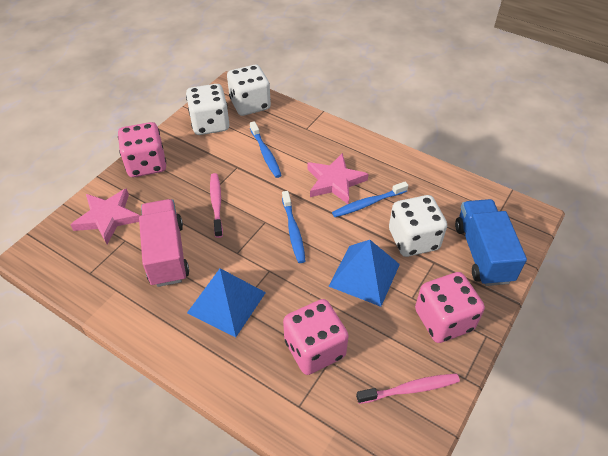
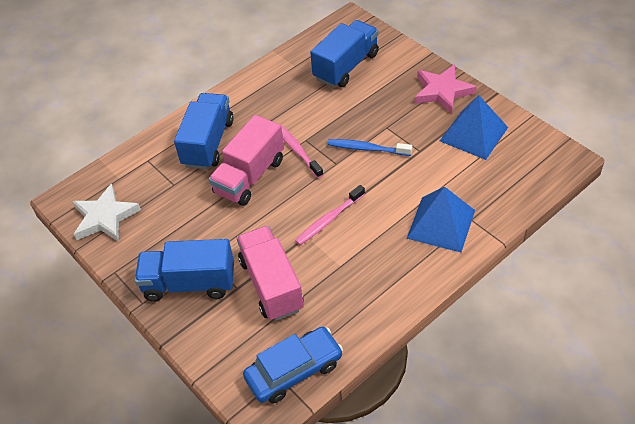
blue car: none = 0 -> [243,327,343,404] = 1
blue toothbrush: [250,121,282,178] [282,191,305,263] [332,181,408,217] = 3 -> [328,139,412,156] = 1
blue truck: [455,199,527,286] = 1 -> [135,239,234,302] [174,93,234,170] [310,20,379,87] = 3
pink dice: [118,122,166,177] [283,299,349,375] [415,272,485,343] = 3 -> none = 0
pink star: [70,188,140,244] [307,153,368,204] = 2 -> [415,64,477,114] = 1
pink truck: [139,199,189,287] = 1 -> [208,115,284,206] [237,226,304,321] = 2
white dice: [186,84,230,135] [227,65,271,116] [389,195,447,257] = 3 -> none = 0
white star: none = 0 -> [72,183,141,242] = 1

